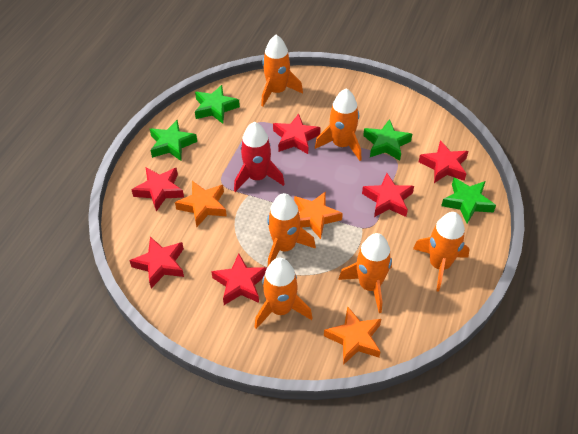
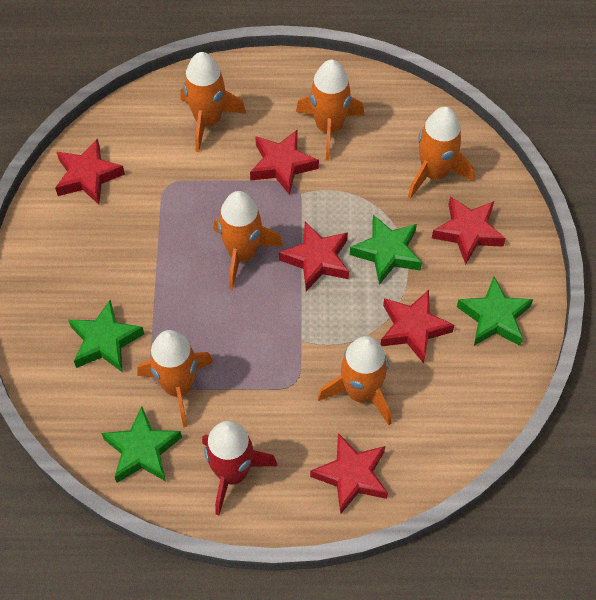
orange star: [175,181,227,227] [294,191,343,239] [324,306,381,365] = 3 -> none = 0

